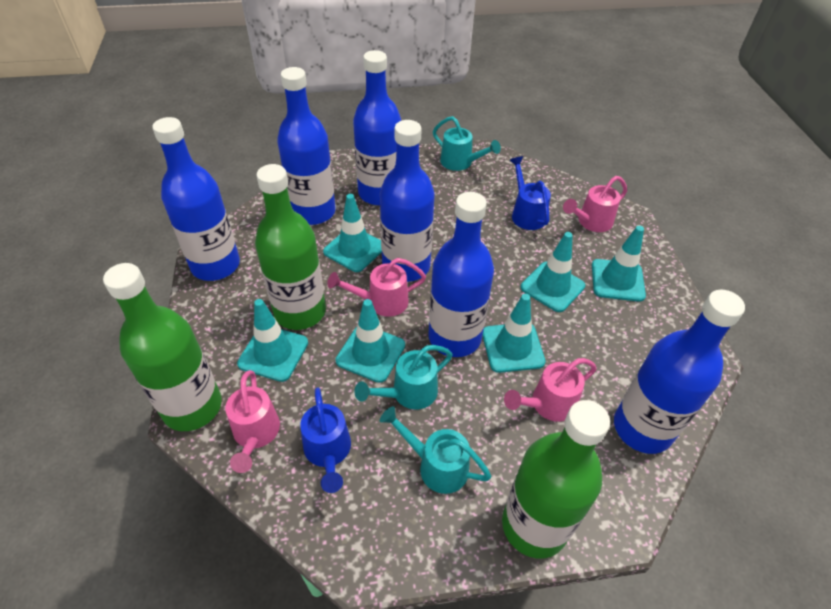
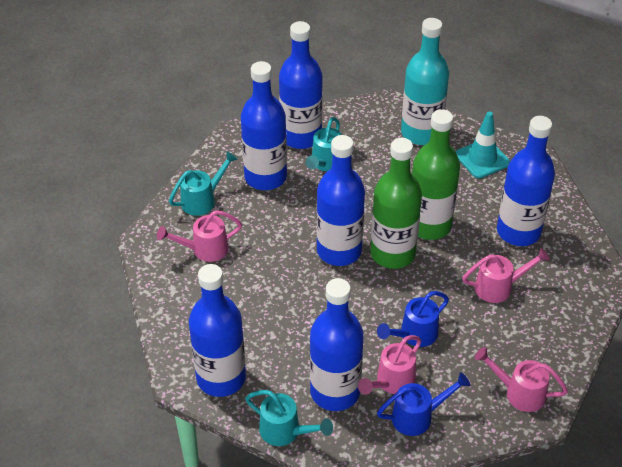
green bottle: [103,263,222,431] [255,164,326,330] [502,400,610,559] = 3 -> [370,138,422,269] [412,109,460,240] = 2
turquoise bottle: none = 0 -> [401,18,449,145] = 1
turquoise traffic cone: [237,299,308,382] [323,194,382,272] [336,299,405,383] [482,294,546,373] [521,232,585,312] [592,226,646,302] = 6 -> [456,112,510,178] = 1

